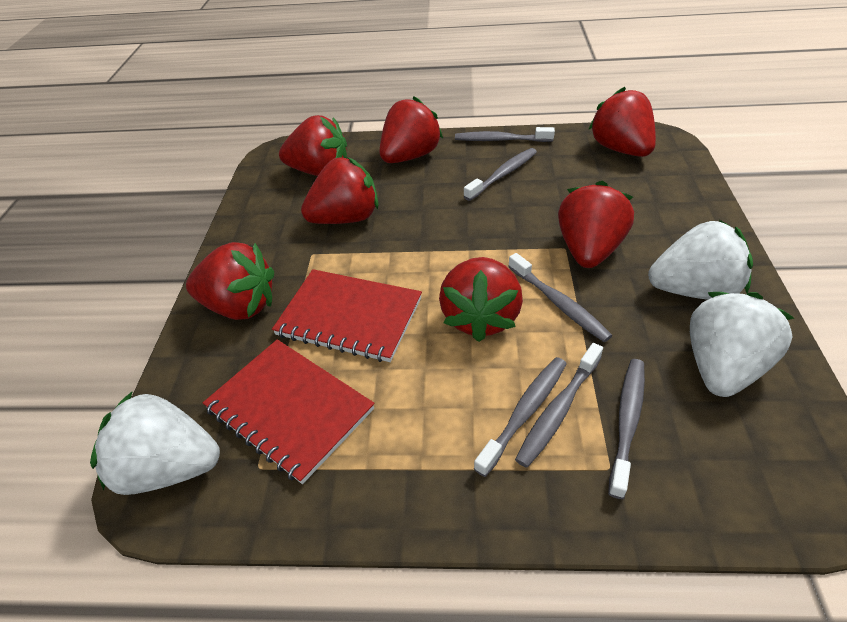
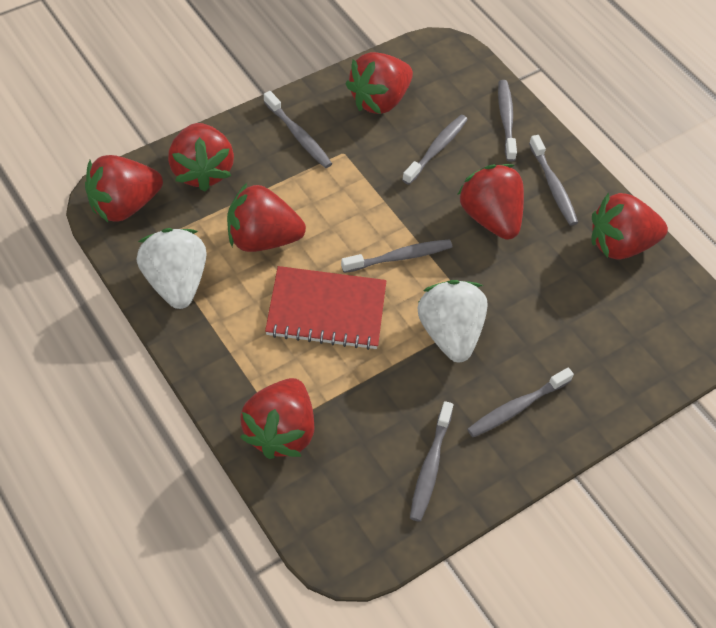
grey toothbrush: [455,127,555,142] [464,148,537,201] [474,357,566,477] [508,253,612,342] [515,343,603,468] [608,359,645,499] = 6 -> [263,91,332,168] [341,239,452,273] [402,115,468,185] [410,401,453,522] [467,368,574,437] [498,80,517,162] [529,135,578,226] = 7
red notebook: [203,339,375,484] [272,269,422,362] = 2 -> [265,266,386,350] = 1
white strawberry: [90,391,220,495] [648,220,753,300] [690,292,794,397] = 3 -> [136,228,207,309] [418,280,488,362] = 2

